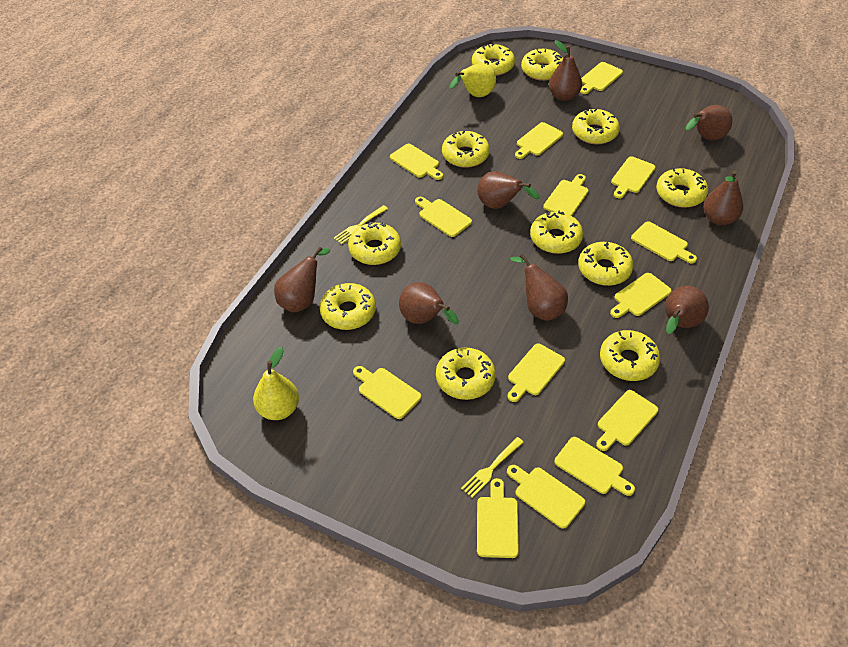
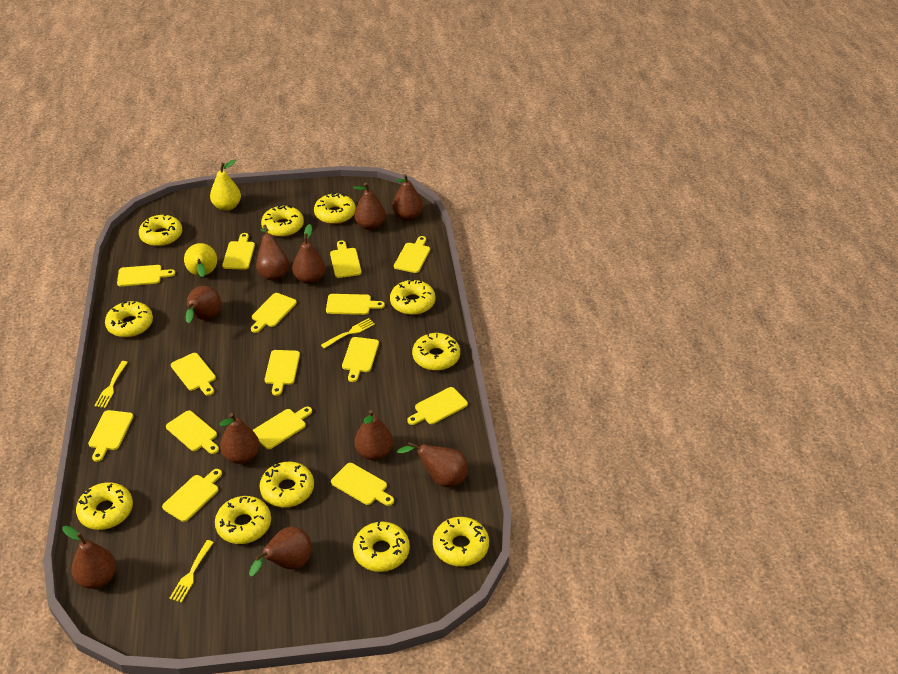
brown pear: [274,247,330,313] [399,282,459,324] [477,171,539,209] [510,254,568,321] [549,40,582,101] [665,286,709,334] [685,105,732,140] [703,171,743,225] = 8 -> [62,526,116,589] [185,286,221,324] [220,413,260,464] [249,527,312,576] [256,225,289,280] [292,224,325,284] [353,183,385,230] [354,410,393,460] [392,174,423,221] [397,442,468,487] = 10
yellow cutting board: [353,366,421,419] [390,144,443,180] [415,197,472,237] [477,478,519,558] [507,465,585,529] [508,343,565,402] [515,122,563,159] [543,174,589,216] [554,437,635,496] [580,62,623,94] [596,390,658,451] [610,273,672,318] [611,156,656,198] [631,222,697,264] = 14 -> [88,410,134,462] [117,265,175,286] [162,469,222,522] [166,410,219,454] [171,353,216,396] [222,233,255,270] [251,293,297,333] [252,406,312,449] [265,350,300,396] [326,294,385,315] [330,240,362,278] [331,463,394,506] [342,337,379,382] [394,236,430,273] [407,387,468,425] = 15
yellow fork: [334,205,388,244] [461,437,524,498] = 2 -> [94,361,128,408] [169,540,214,603] [321,318,375,349] = 3

